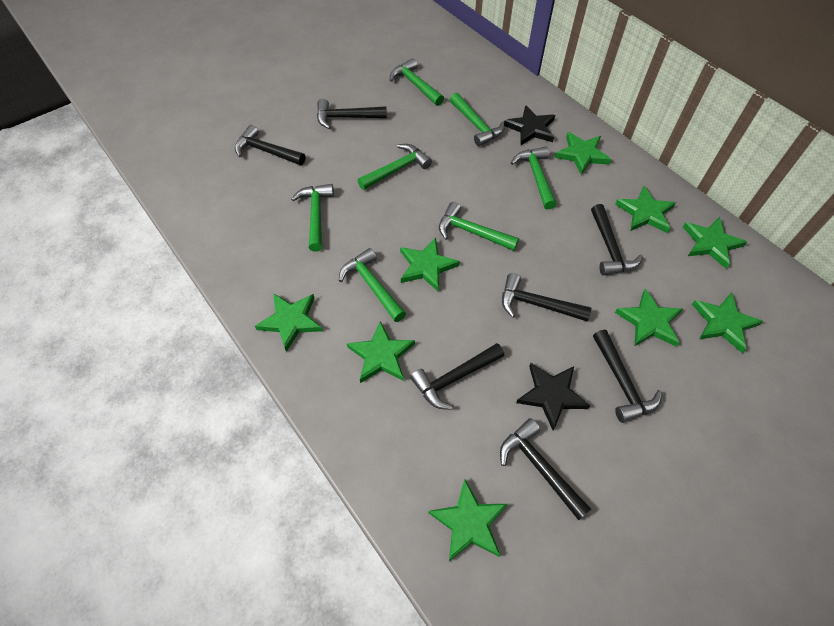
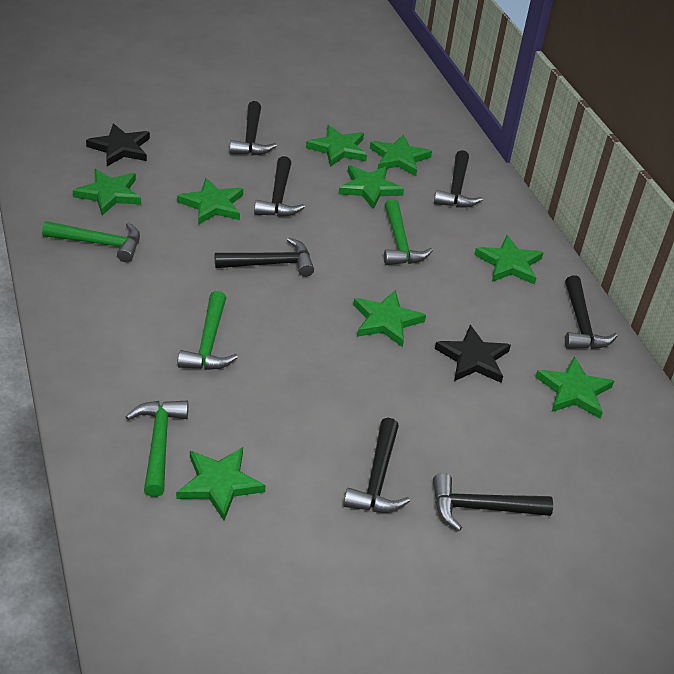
green hammer: [291,184,334,252] [339,248,406,322] [357,144,432,190] [390,58,444,106] [439,202,519,251] [450,93,505,146] [511,147,557,210] = 7 -> [42,221,140,262] [125,401,188,497] [177,291,238,370] [384,199,433,265] = 4

